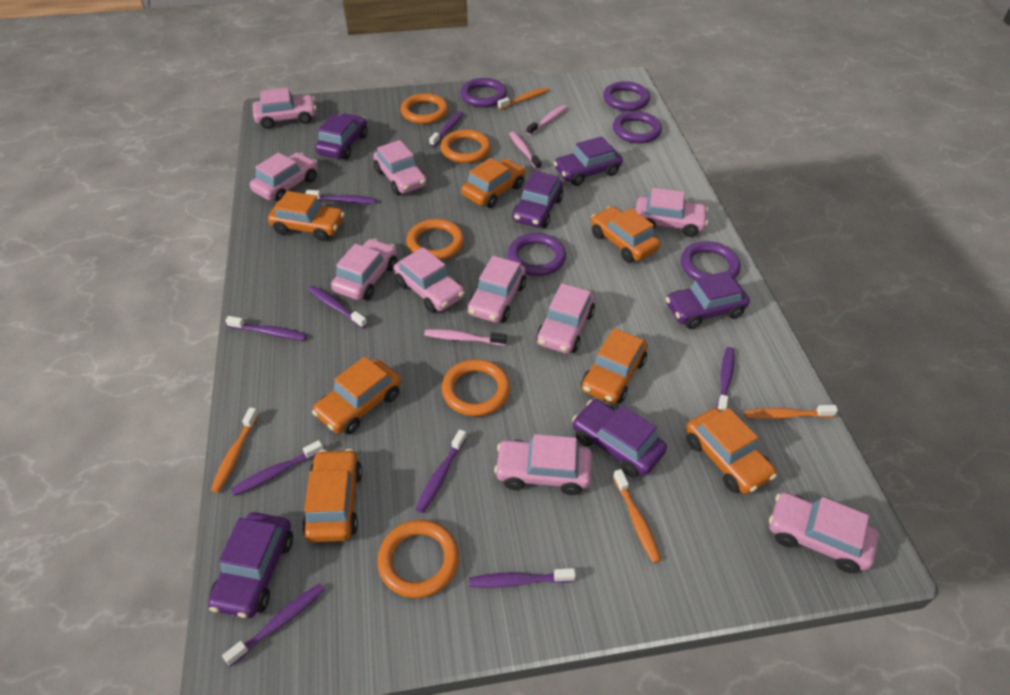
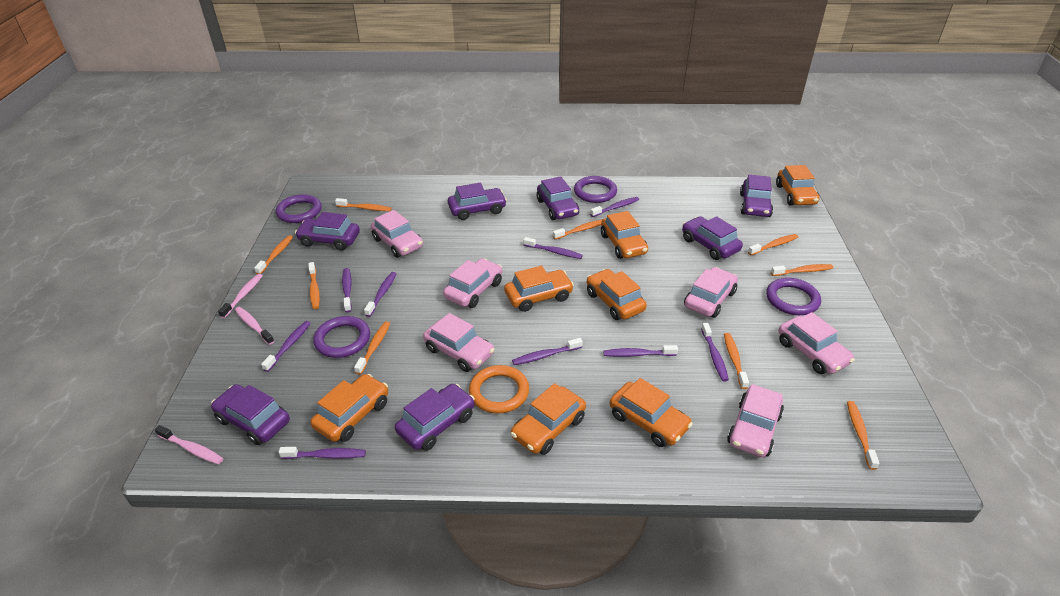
orange ring: [377,520,459,598] [401,93,448,124] [407,219,464,260] [440,129,491,163] [442,359,510,416] = 5 -> [469,365,529,414] = 1
orange toothbrush: [211,407,259,493] [498,87,549,110] [613,469,661,563] [744,405,838,419] = 4 -> [254,235,293,274] [308,262,320,309] [335,198,391,211] [354,322,390,375] [553,219,603,240] [724,333,749,389] [748,234,798,255] [771,264,833,276] [847,401,879,470] = 9
pink car: [250,152,318,202] [253,88,316,129] [331,239,397,300] [373,140,427,195] [393,247,465,313] [467,256,526,323] [494,434,592,495] [536,283,595,354] [636,188,708,237] [769,492,879,574] = 10 -> [371,210,423,258] [423,313,495,372] [443,258,502,308] [684,267,738,318] [727,384,784,457] [778,312,855,374] = 6
purple car: [208,512,293,618] [315,113,368,159] [512,171,563,228] [554,136,623,186] [572,399,667,477] [666,271,750,329] = 6 -> [211,384,290,445] [295,212,360,250] [395,384,475,451] [448,183,507,220] [537,176,579,220] [682,216,743,260] [740,175,773,217] = 7
purple ring: [460,78,507,107] [508,233,566,276] [603,81,650,111] [613,111,662,143] [681,241,741,280] = 5 -> [276,194,322,223] [313,316,370,358] [574,176,617,203] [766,278,821,315] = 4

